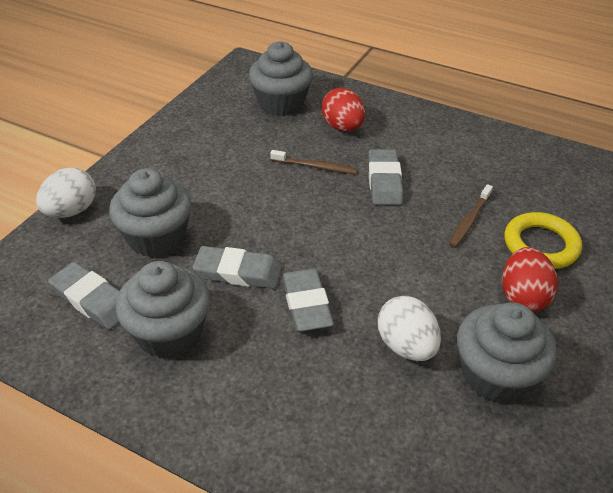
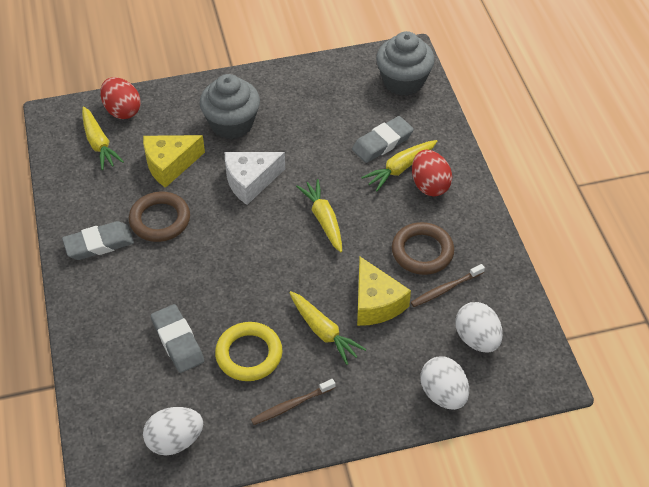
brown ring: none = 0 -> [129,192,190,242] [392,222,454,275] = 2
grey cupcake: [109,168,192,257] [116,261,210,359] [249,41,313,116] [457,302,557,403] = 4 -> [199,74,260,139] [376,31,435,96] = 2
grey eraser: [48,262,119,330] [193,246,282,289] [282,269,334,332] [368,149,403,205] = 4 -> [62,221,134,260] [151,304,204,373] [352,116,414,163] = 3
white cheese: none = 0 -> [225,152,285,205] = 1
white egg: [36,168,96,218] [378,296,441,361] = 2 -> [143,407,203,456] [421,357,469,410] [455,302,503,353] = 3
yellow carrot: none = 0 -> [82,106,124,170] [289,291,366,365] [296,179,342,253] [361,140,437,191] = 4
yellow cheese: none = 0 -> [143,135,205,188] [357,257,411,326] = 2

